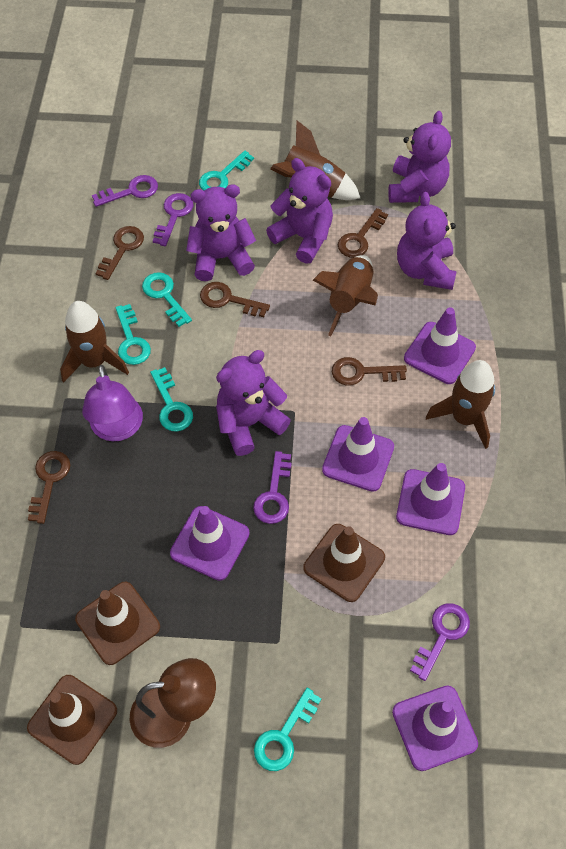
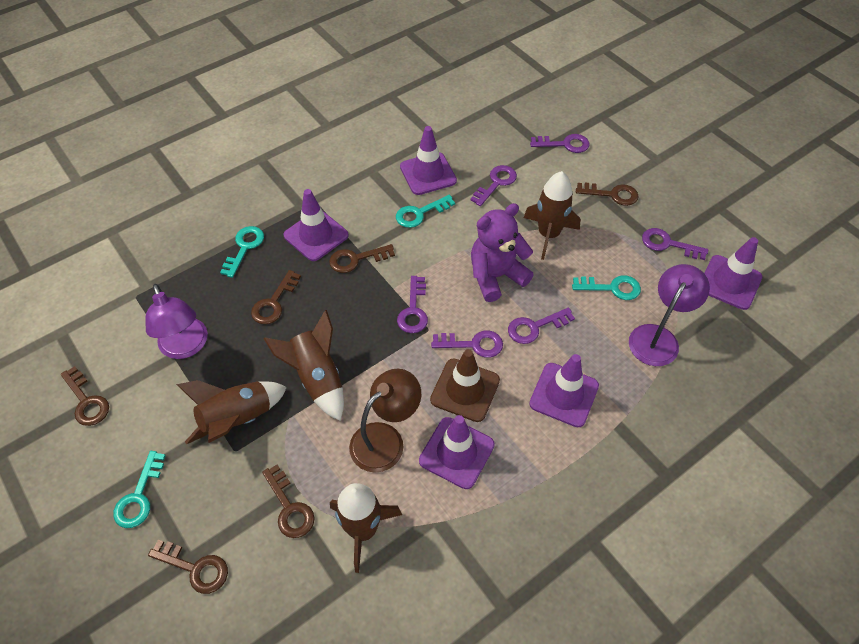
brown key: [28,451,70,524] [95,226,144,280] [200,282,270,317] [332,357,407,386] [338,208,388,258] = 5 -> [61,366,109,426] [148,540,228,594] [251,270,301,324] [262,465,315,538] [329,244,395,273] [576,183,639,206] = 6
brown traffic cone: [27,675,117,765] [75,582,160,665] [303,524,385,602] = 3 -> [430,349,500,422] = 1
purple key: [92,175,158,207] [153,193,193,246] [253,451,292,524] [410,603,470,681] = 4 -> [397,276,428,333] [431,330,503,358] [470,165,517,206] [508,307,575,344] [530,134,589,153] [642,228,708,260] = 6
purple lamp: [82,365,143,441] = 1 -> [145,284,208,359] [629,264,710,366] = 2
purple teddy bear: [186,184,256,281] [216,350,291,456] [266,158,333,264] [388,111,451,203] [397,192,457,290] = 5 -> [471,203,534,302] = 1
turquoise key: [116,304,151,365] [142,272,192,327] [150,367,193,431] [199,151,254,191] [254,688,321,771] = 5 -> [113,451,166,528] [220,226,264,278] [396,195,455,228] [572,275,641,300] = 4

